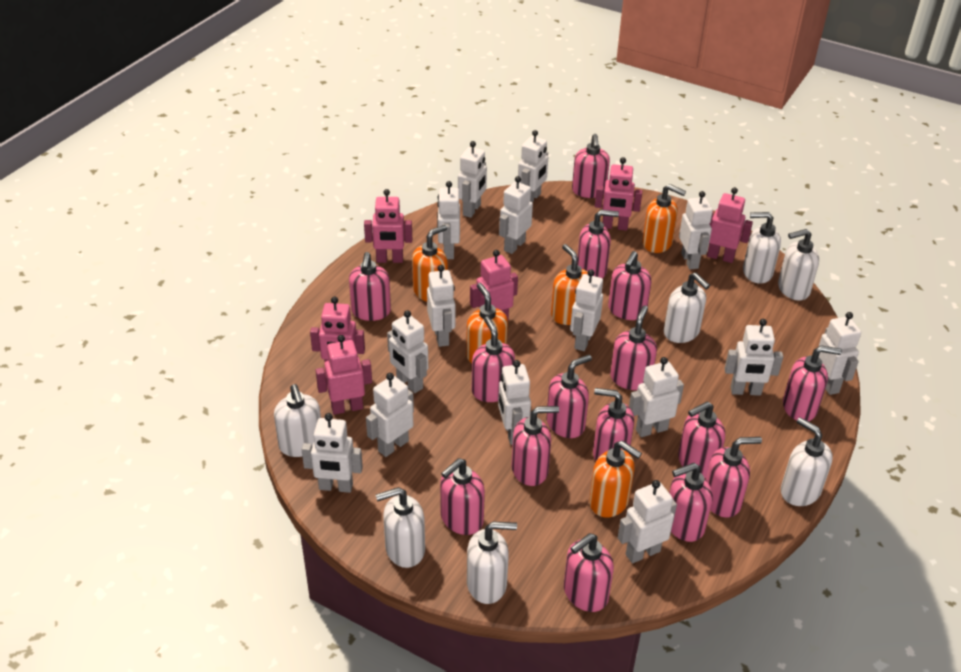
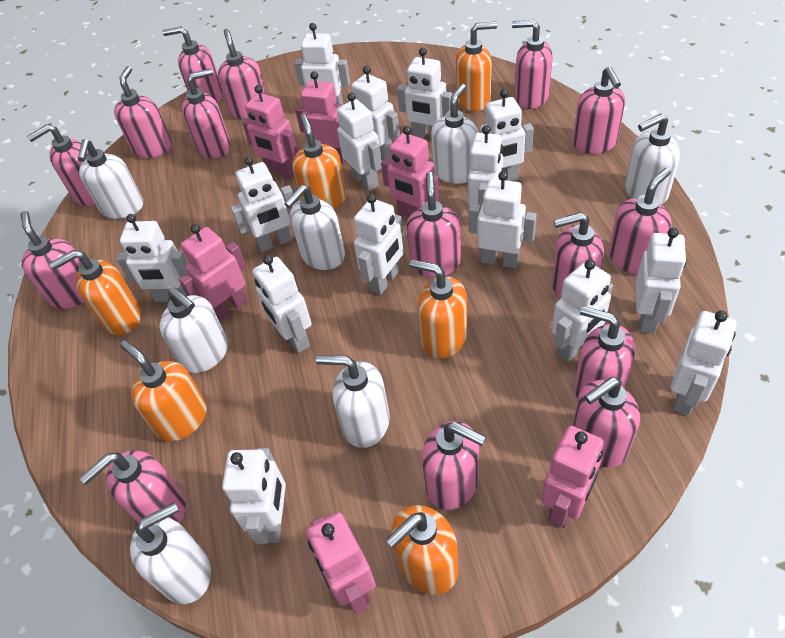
orange soap dispenser: [412,225,448,302] [466,283,508,363] [551,244,588,325] [589,441,642,518] [642,184,686,253] = 5 -> [49,250,141,335] [120,340,207,441] [292,114,347,209] [386,505,459,595] [409,260,468,358] [456,22,497,112] = 6

